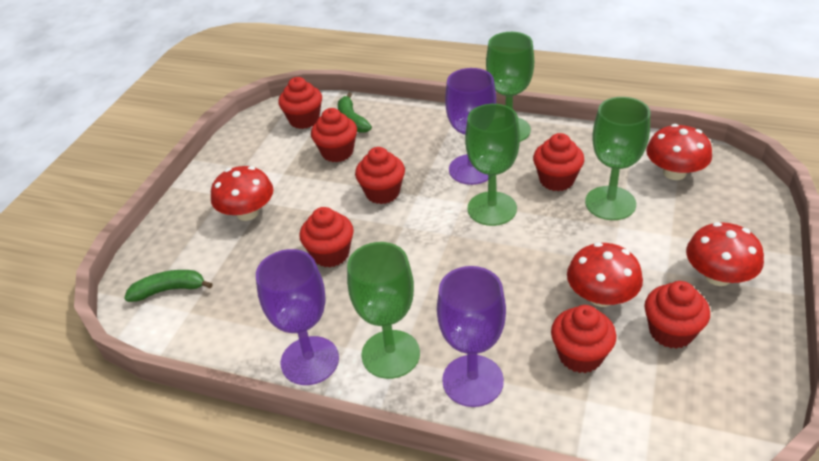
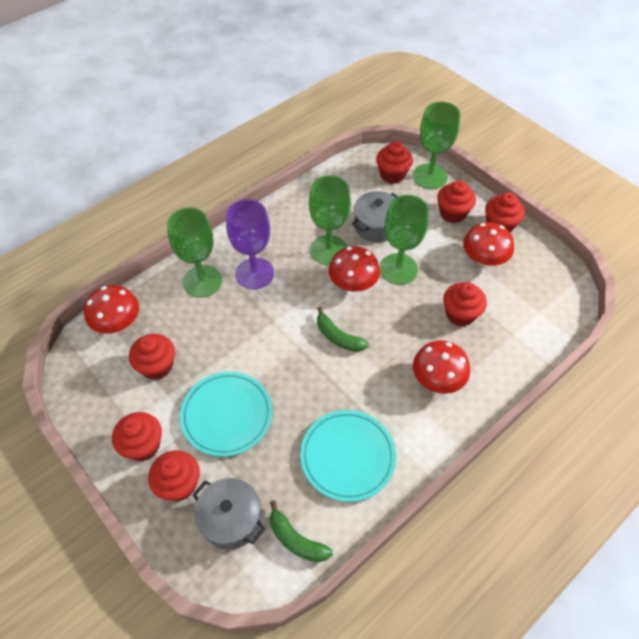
grey pot: none = 0 -> [192,478,265,550] [352,191,398,242] = 2
purple goblet: [256,249,339,385] [437,266,506,407] [445,68,496,185] = 3 -> [226,199,274,289] = 1
turquoise plate: none = 0 -> [180,372,273,457] [300,410,396,502] = 2

